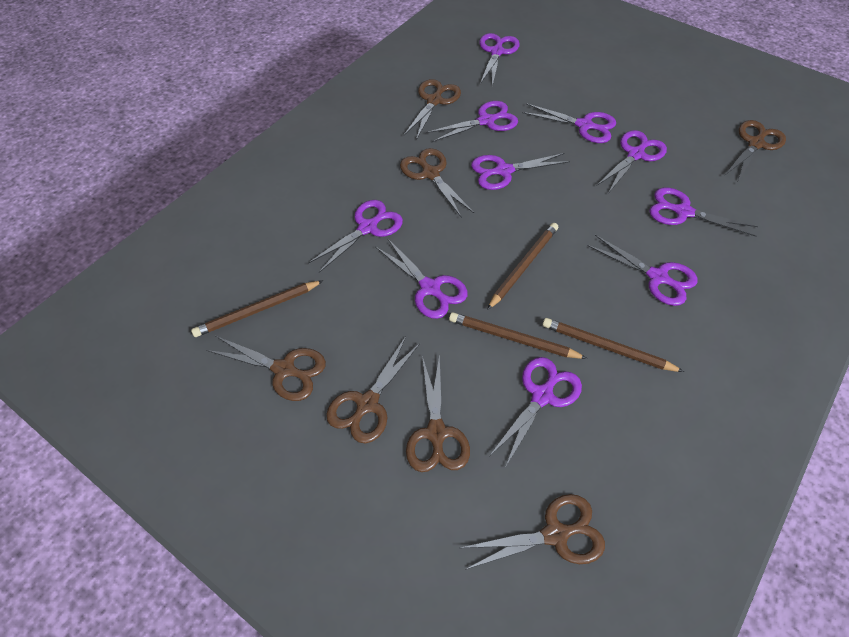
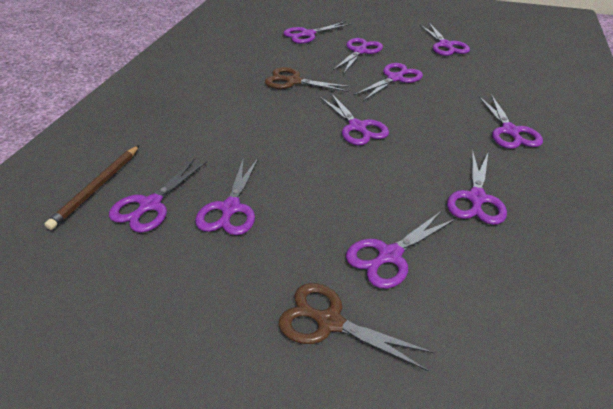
brown pencil: [191,280,324,337] [449,312,587,359] [487,223,558,310] [543,318,684,372] = 4 -> [45,145,139,230] = 1
brown scissors: [206,336,326,401] [326,336,421,444] [400,148,474,218] [404,79,461,140] [406,354,470,472] [460,494,605,570] [724,120,786,183] = 7 -> [265,67,352,92] [278,283,434,371] = 2

